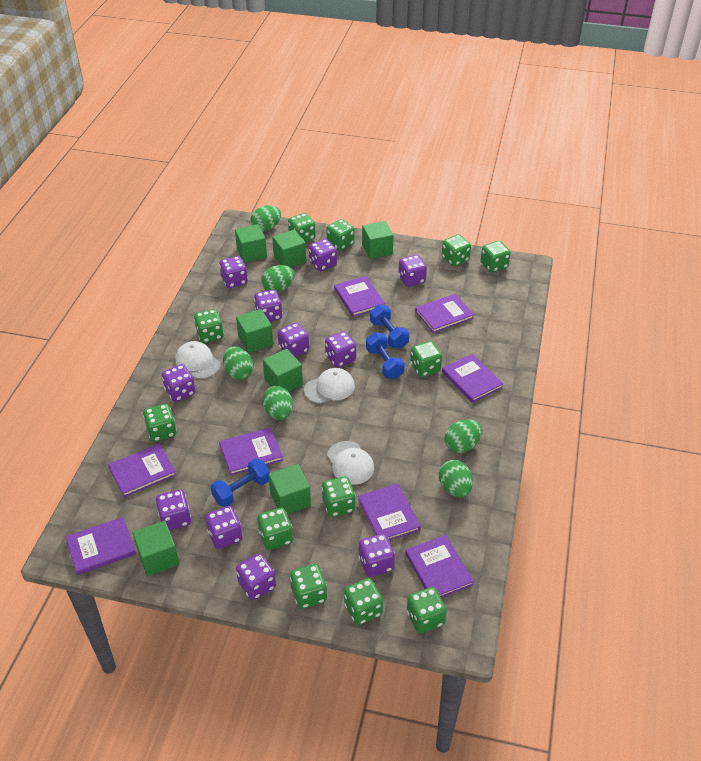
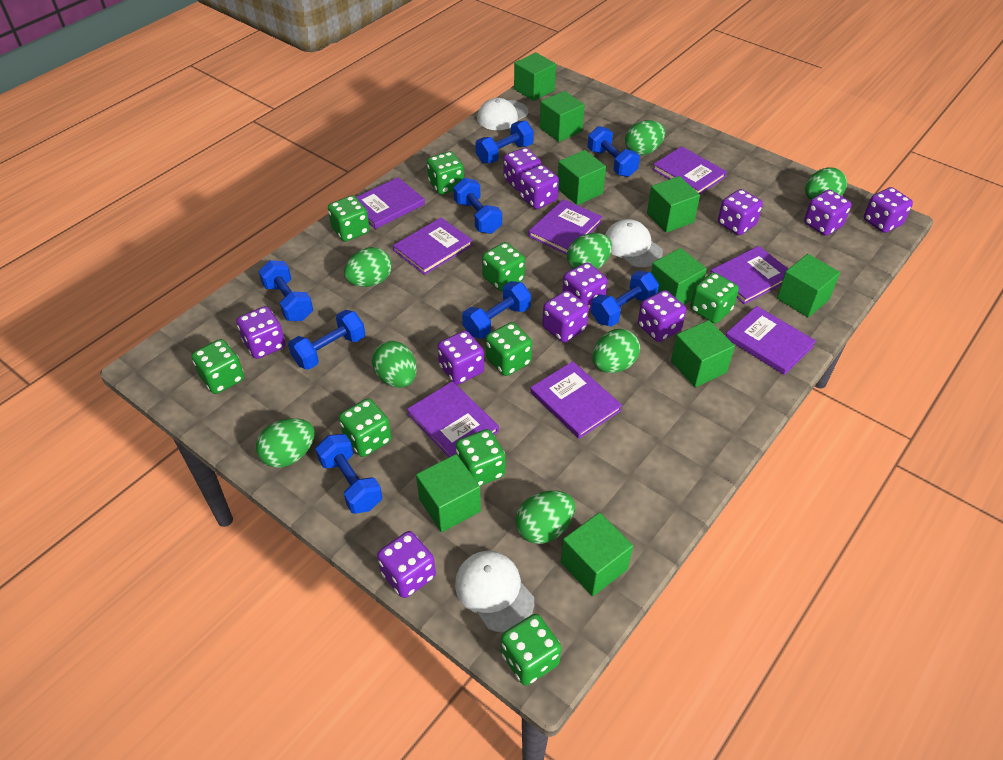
blue dumbbell: [211,458,270,507] [366,332,405,379] [370,305,410,349] = 3 -> [258,260,313,321] [288,310,365,370] [316,434,382,514] [453,178,502,234] [462,281,531,339] [475,121,534,164] [588,126,640,177] [591,271,659,327] = 8
green cube: [133,521,179,576] [235,224,267,263] [236,309,273,353] [263,349,303,391] [268,464,311,514] [272,230,306,267] [362,221,394,259] = 7 -> [416,454,481,532] [514,52,556,101] [540,91,585,142] [558,150,606,205] [561,512,633,596] [647,176,700,233] [651,248,707,305] [671,320,735,387] [777,254,840,317] = 9
green dice: [143,404,177,442] [194,309,224,343] [257,508,293,550] [288,213,316,242] [290,564,327,609] [322,476,355,517] [326,219,355,251] [344,578,383,625] [407,587,447,633] [410,341,442,377] [442,234,471,266] [481,241,511,273] = 12 -> [192,339,244,394] [328,195,370,242] [339,398,391,457] [427,151,464,195] [456,429,505,486] [482,242,525,291] [486,322,532,376] [501,614,562,685] [690,272,739,323] = 9
green egg: [223,346,253,380] [251,205,281,232] [261,265,295,292] [262,386,293,420] [439,460,473,497] [445,419,482,453] = 6 -> [256,418,315,468] [344,247,392,287] [372,341,417,388] [515,491,575,544] [567,233,612,270] [592,329,640,373] [625,120,665,156] [805,167,847,200] = 8

